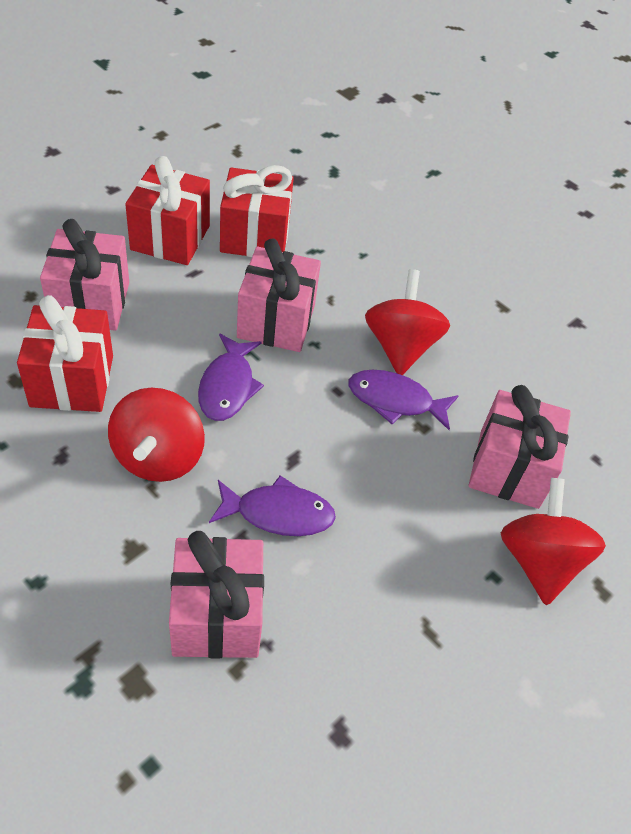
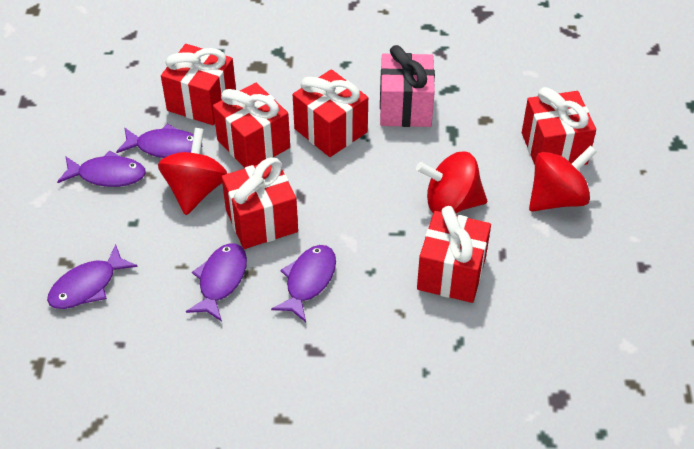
pink gift: [40,219,129,331] [169,531,264,658] [237,238,321,352] [468,385,571,509] = 4 -> [380,45,435,127] = 1
purple fish: [198,333,264,421] [209,476,336,536] [349,370,459,430] = 3 -> [47,244,138,309] [57,151,146,187] [116,123,202,158] [186,243,247,321] [271,245,336,322] = 5
red gift: [17,295,113,412] [125,156,210,265] [220,165,294,257] = 3 -> [161,44,236,125] [213,83,290,168] [222,158,298,249] [293,69,368,157] [417,206,491,303] [522,87,596,165] = 6

